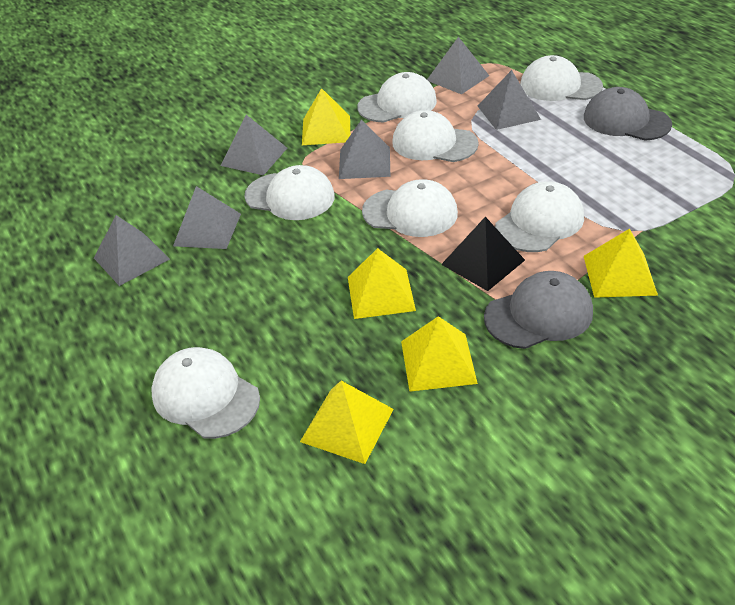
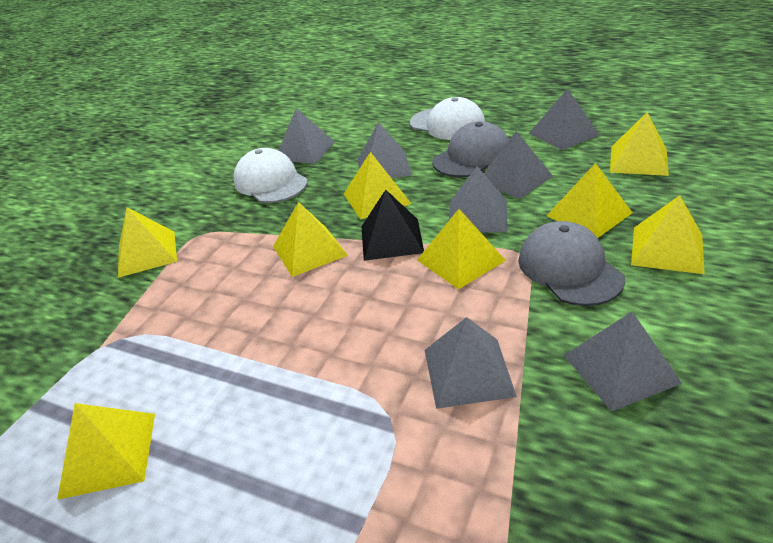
grey pyramid: [94,215,170,286] [173,186,241,249] [220,115,287,175] [339,120,390,179] [427,37,489,94] [478,70,541,130] = 6 -> [278,108,335,164] [358,122,412,178] [425,317,517,409] [449,166,508,232] [484,131,553,199] [529,88,600,151] [564,312,682,412] = 7
white cap: [151,347,260,439] [245,165,335,220] [357,72,437,123] [362,179,458,237] [392,110,479,162] [495,181,584,252] [520,55,603,101] = 7 -> [233,148,308,203] [410,97,485,140] = 2
yellow pyramid: [300,381,394,464] [302,88,350,145] [348,248,416,319] [401,316,478,392] [584,229,658,298] = 5 -> [57,403,155,500] [118,207,177,278] [273,202,348,277] [344,152,412,219] [417,209,506,289] [547,163,633,238] [610,112,669,176] [631,195,705,274] = 8

